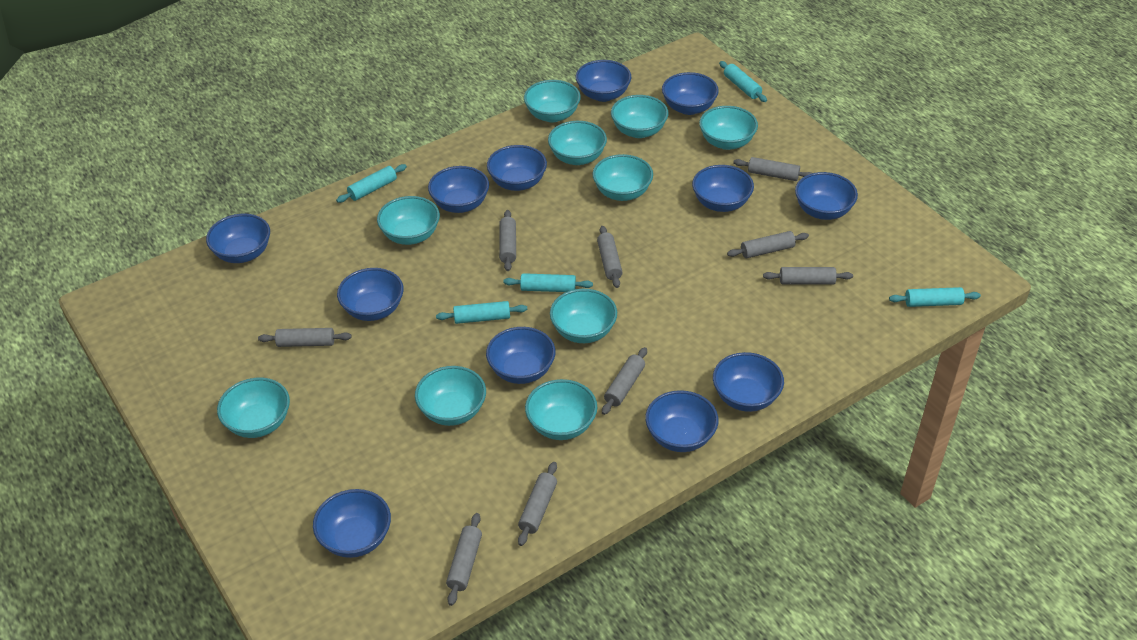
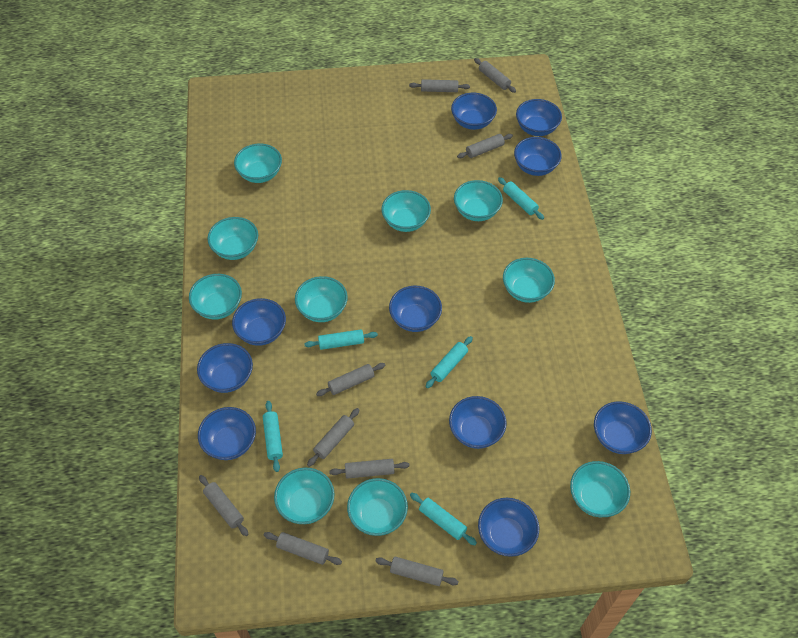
blue bowl: [206,214,270,263] [313,489,391,558] [337,268,404,321] [428,166,489,213] [486,327,556,384] [487,145,547,191] [576,60,632,102] [645,390,719,452] [662,72,719,115] [692,165,754,212] [713,352,784,412] [795,172,858,220] = 12 -> [197,343,253,393] [198,407,256,460] [232,298,286,346] [389,286,442,332] [449,396,507,449] [451,93,497,130] [478,498,539,557] [514,137,562,176] [516,99,562,136] [594,401,652,454] = 10

